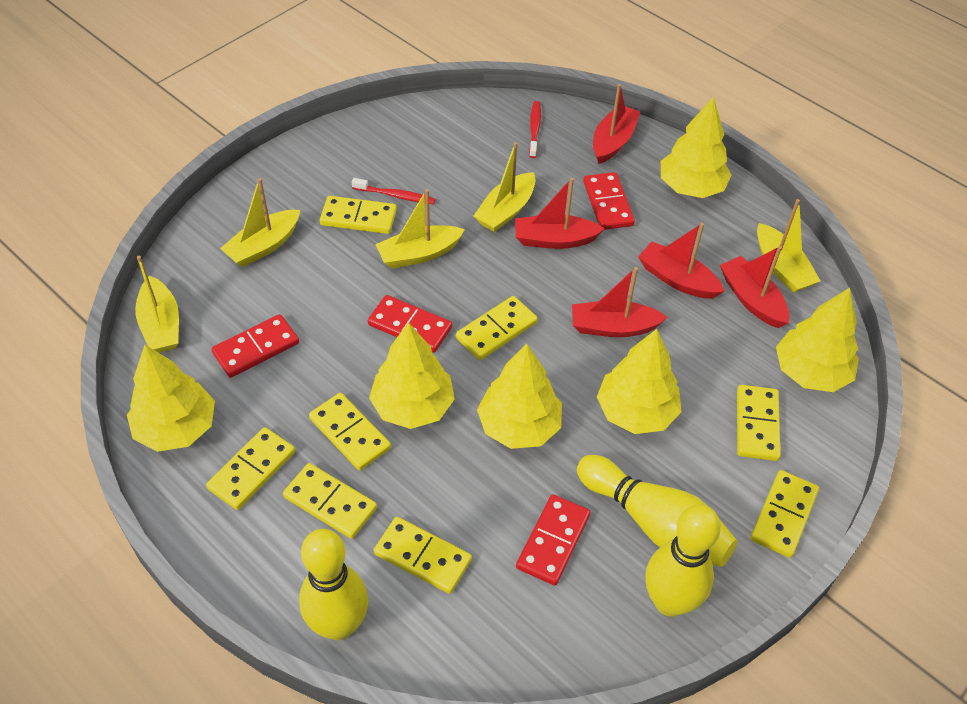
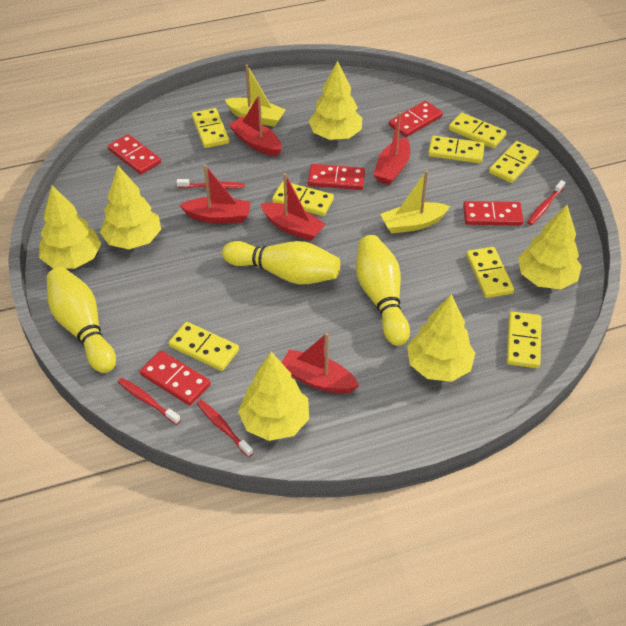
red domino: [211,314,299,378] [368,295,452,353] [516,494,590,586] [583,172,635,230] = 4 -> [108,134,161,175] [140,351,211,406] [308,164,365,190] [389,101,443,137] [463,201,524,226] = 5
red toothbrush: [352,178,435,204] [529,101,541,158] = 2 -> [118,378,181,425] [176,179,245,189] [196,400,253,457] [527,180,566,225] = 4
yellow boat: [135,256,179,353] [220,178,300,267] [375,189,465,268] [473,142,536,232] [757,199,820,293] = 5 -> [225,65,286,127] [380,170,450,234] = 2

